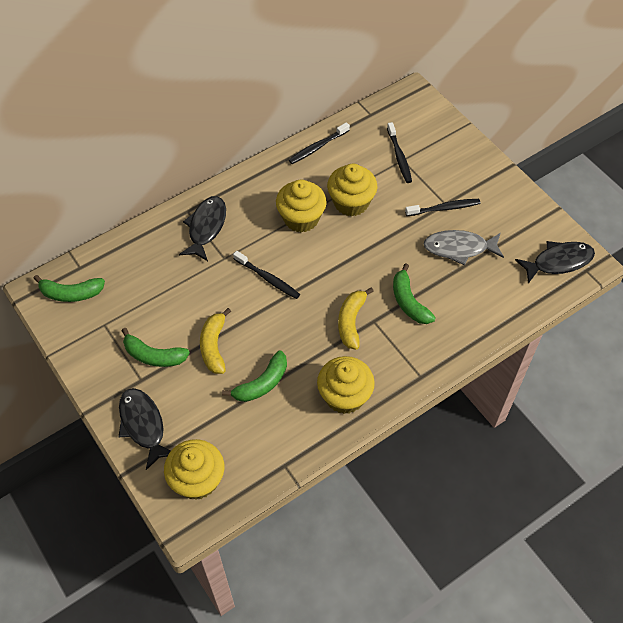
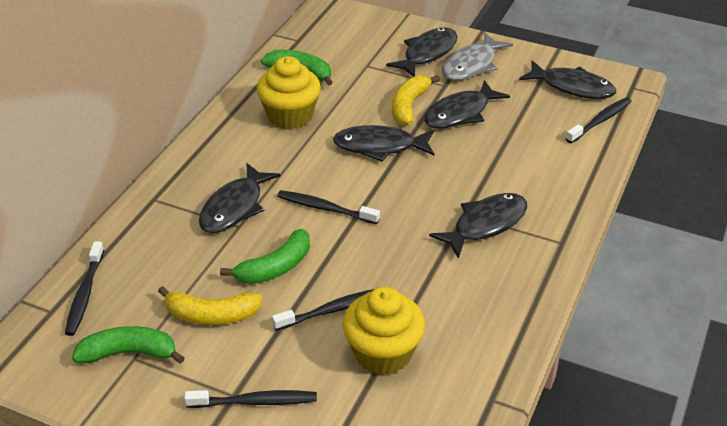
black fish: [119,388,171,470] [179,196,226,261] [515,241,595,284] = 3 -> [199,163,281,233] [333,125,434,162] [386,27,458,77] [424,80,510,129] [429,193,527,259] [519,60,616,99] = 6
black toothbrush: [233,251,300,299] [289,122,350,164] [387,122,412,183] [405,199,480,216] = 4 -> [65,241,104,336] [184,390,317,408] [272,289,374,331] [277,190,380,224] [566,97,632,143] = 5
green banana: [33,275,105,302] [121,328,190,367] [222,350,287,402] [393,263,436,324] = 4 -> [72,326,185,364] [220,229,310,284] [261,50,333,85] = 3
yellow cupcake: [164,439,224,500] [276,180,327,233] [317,356,375,414] [327,164,377,217] = 4 -> [257,56,321,129] [343,287,425,375] = 2

